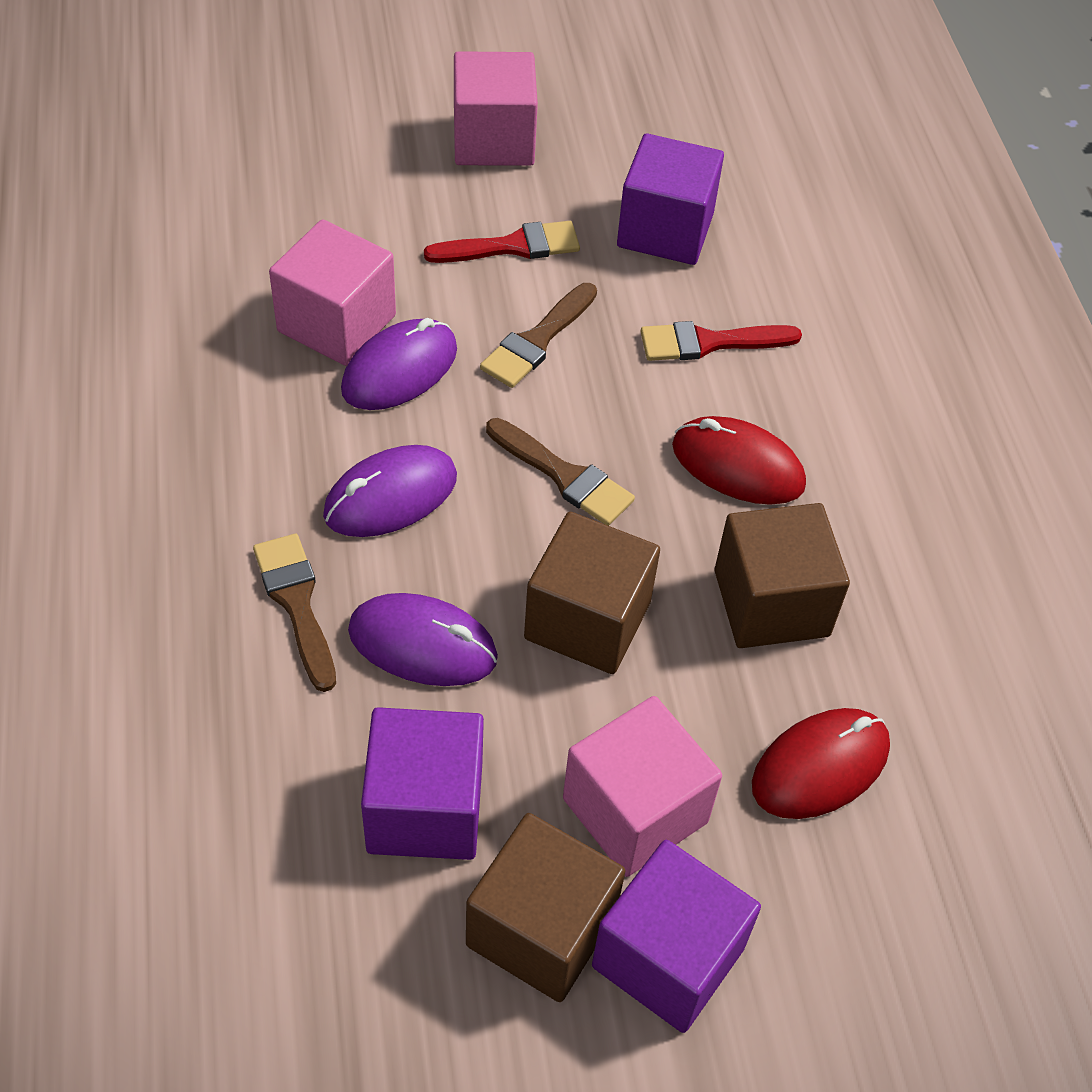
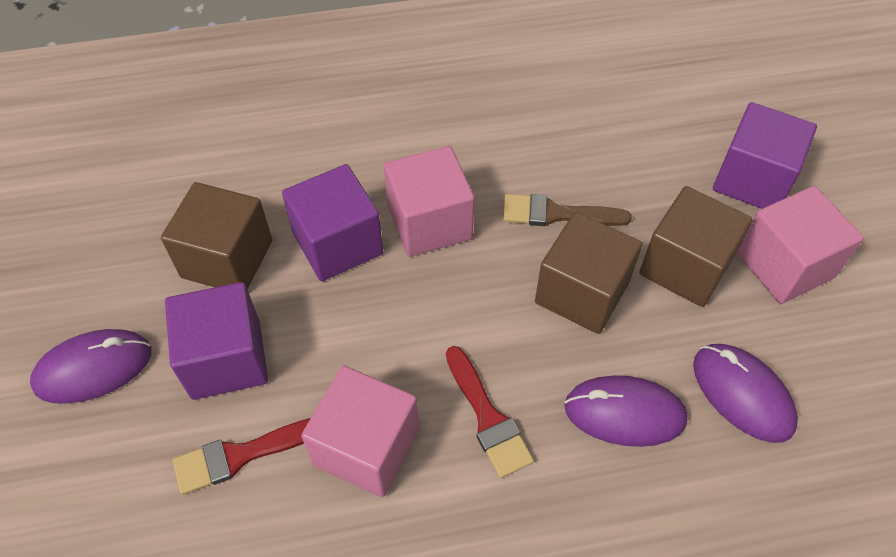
brown brush: [253,534,336,692] [480,283,597,388] [486,418,635,526] = 3 -> [503,194,632,226] = 1
red mouse: [672,416,806,505] [752,708,890,819] = 2 -> none = 0

